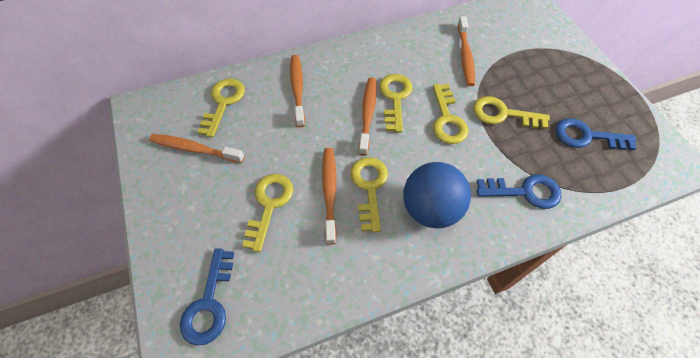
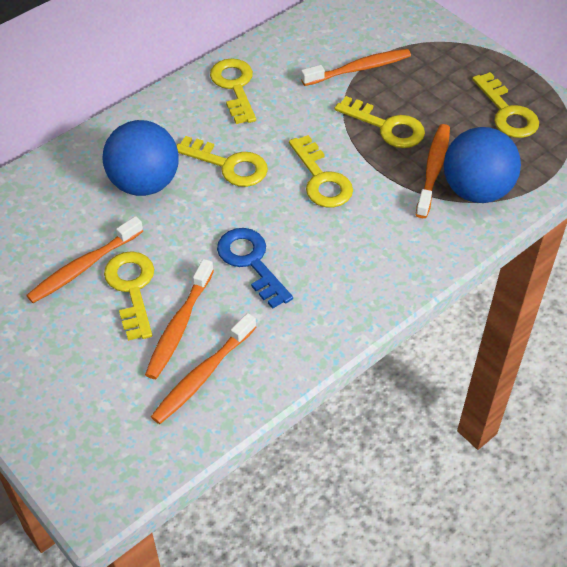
blue ball: [403,162,471,228] = 1 -> [103,120,179,196] [444,127,521,203] = 2
blue key: [180,248,234,346] [477,174,562,209] [555,118,637,150] = 3 -> [217,228,293,309] = 1

